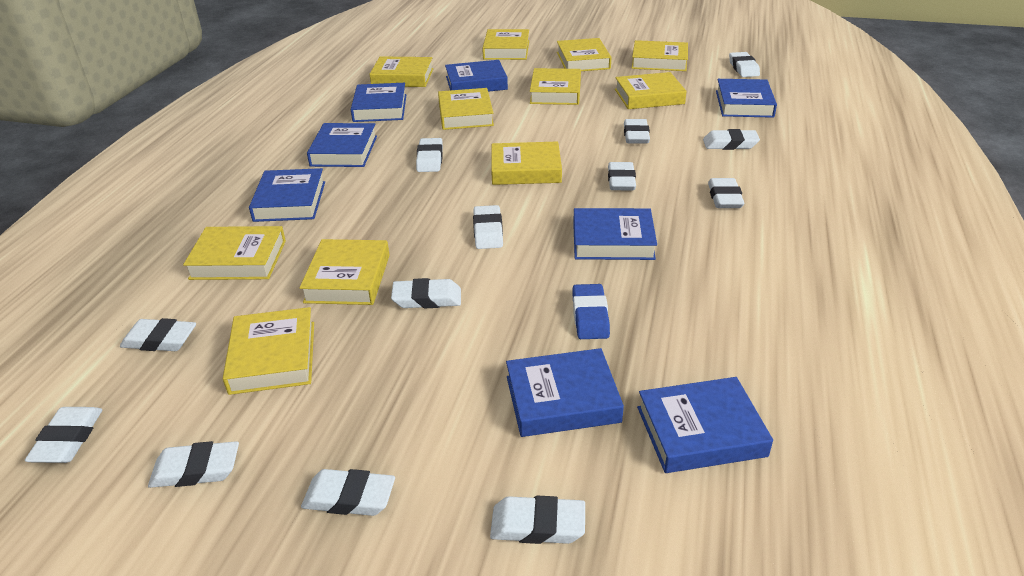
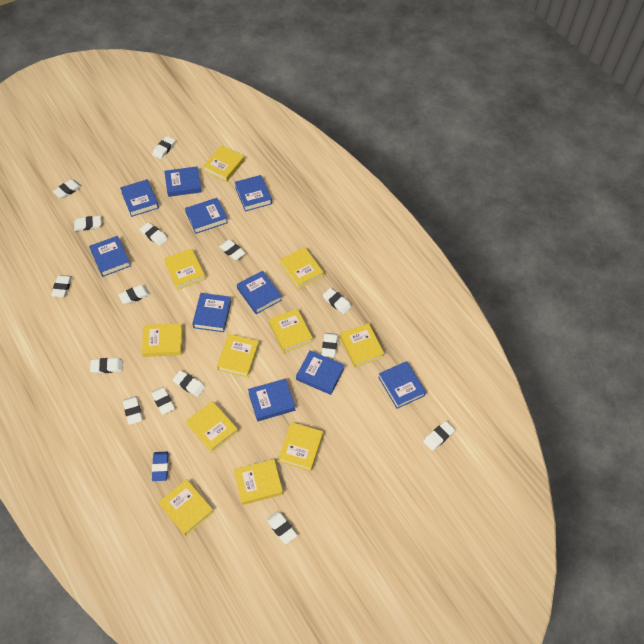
blue book: [249,168,325,222] [307,123,377,167] [351,83,406,122] [445,60,508,92] [506,348,624,437] [573,208,657,260] [637,377,773,473] [716,79,777,118] = 8 -> [89,236,131,277] [120,179,159,217] [164,166,202,197] [185,198,228,234] [192,293,231,332] [235,175,272,211] [237,271,282,314] [248,379,295,421] [296,350,345,395] [378,361,426,409] = 10
white eraser: [25,407,103,463] [120,318,196,351] [148,441,239,488] [301,469,395,516] [391,278,461,308] [416,138,443,172] [473,205,503,249] [490,496,585,544] [608,162,636,190] [624,119,650,144] [703,129,760,150] [708,178,744,208] [729,52,760,77] = 13 -> [51,275,72,297] [53,179,82,199] [74,216,101,231] [90,358,123,373] [118,285,150,305] [123,396,142,425] [140,222,168,246] [151,387,175,415] [152,136,175,159] [173,370,205,397] [219,239,245,260] [266,511,297,544] [322,333,338,357] [323,288,351,314] [423,421,455,451] = 15

